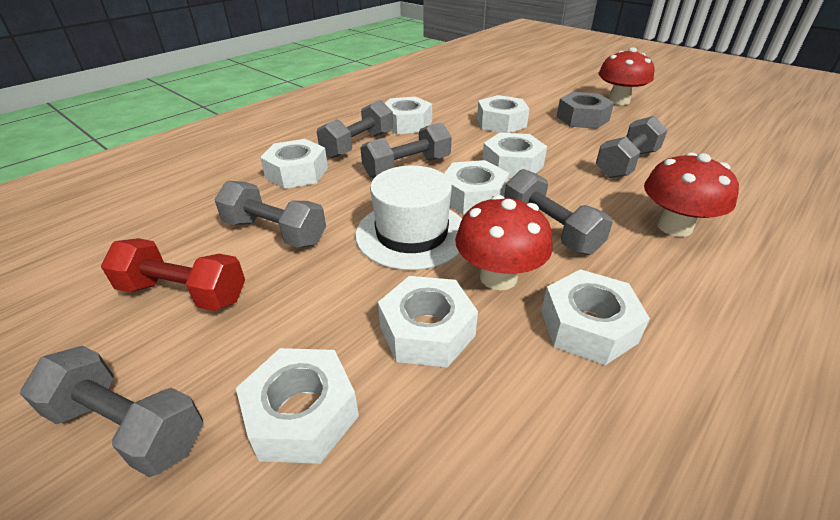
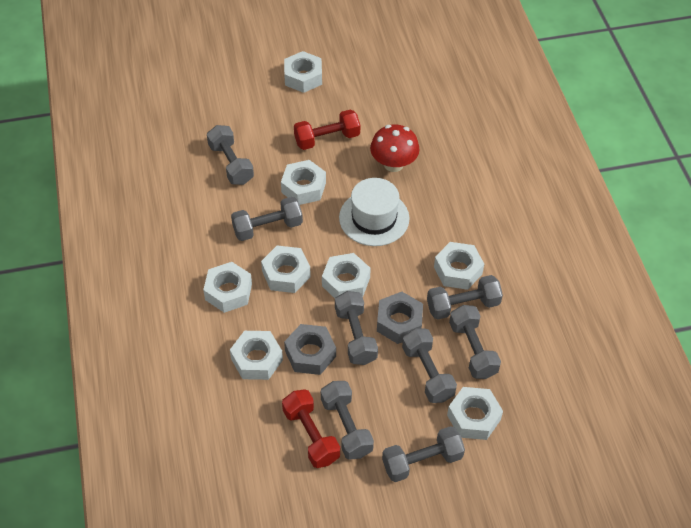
grey dumbbell: [19,346,204,477] [215,181,326,248] [317,100,393,159] [360,122,452,178] [504,169,613,255] [596,116,668,178] = 6 -> [207,125,254,185] [231,197,303,241] [321,381,374,460] [335,291,378,365] [382,426,465,482] [402,328,457,403] [427,275,503,320] [449,305,501,379] = 8
grey nut: [557,92,614,129] = 1 -> [284,324,336,375] [377,292,423,344] = 2
red dumbbell: [101,238,245,311] = 1 -> [282,389,340,468] [294,110,360,150] = 2
red mushroom: [455,195,552,290] [599,47,654,105] [644,152,739,237] = 3 -> [370,124,419,172] = 1

